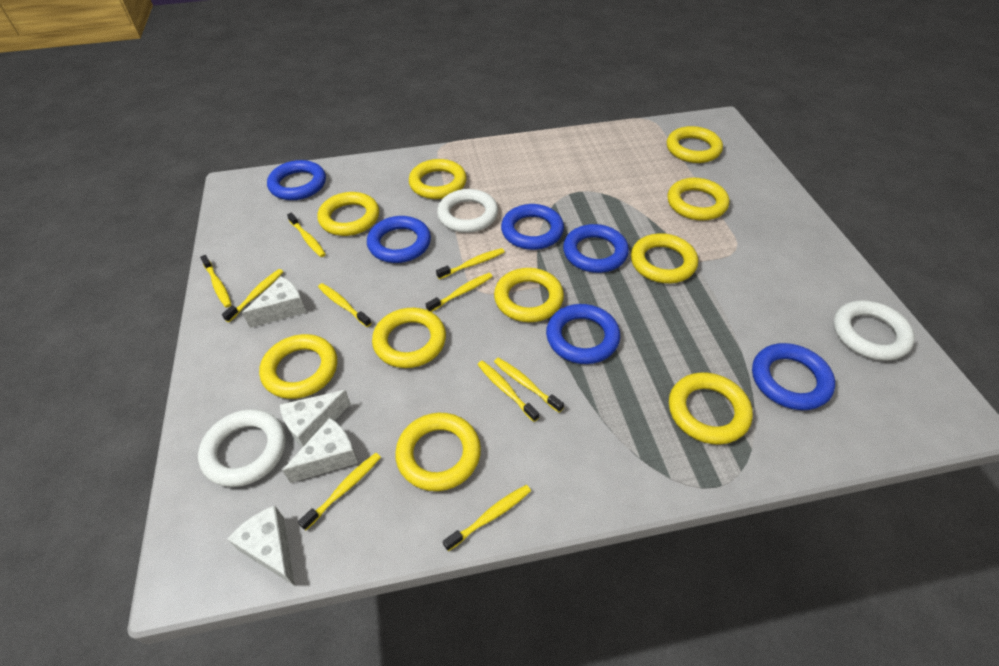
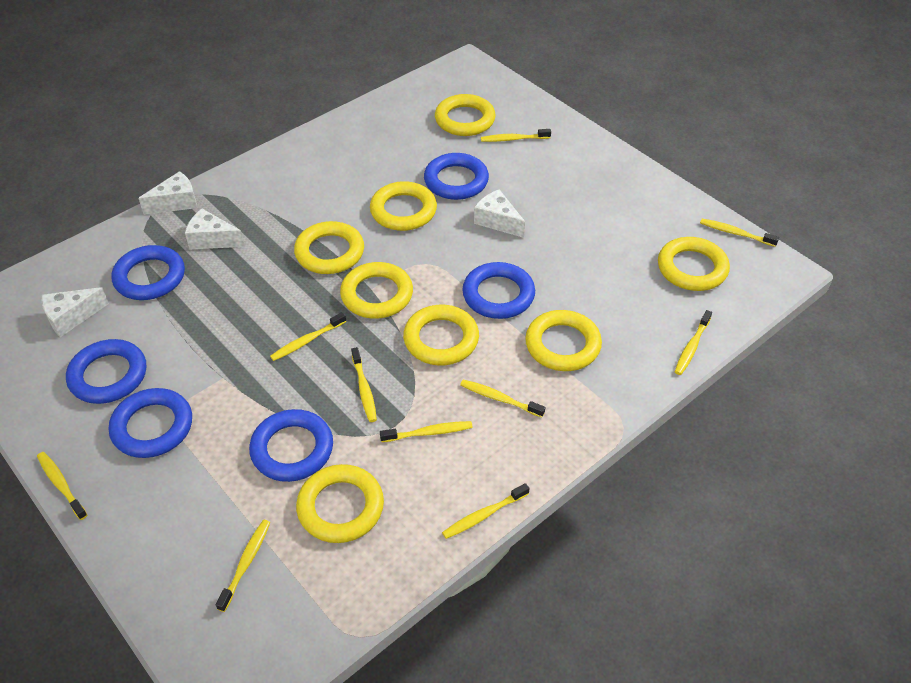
white ring: [198,409,286,487] [437,189,498,233] [833,300,915,361] = 3 -> none = 0
yellow ring: [259,334,337,399] [318,192,379,236] [372,308,446,368] [395,413,481,491] [409,159,467,199] [494,268,564,322] [631,233,698,283] [667,126,723,163] [667,178,729,221] [669,372,753,445] = 10 -> [294,221,364,274] [296,464,384,543] [340,262,413,319] [370,181,437,231] [403,305,479,365] [435,94,496,136] [525,310,602,371] [658,237,730,291] = 8

